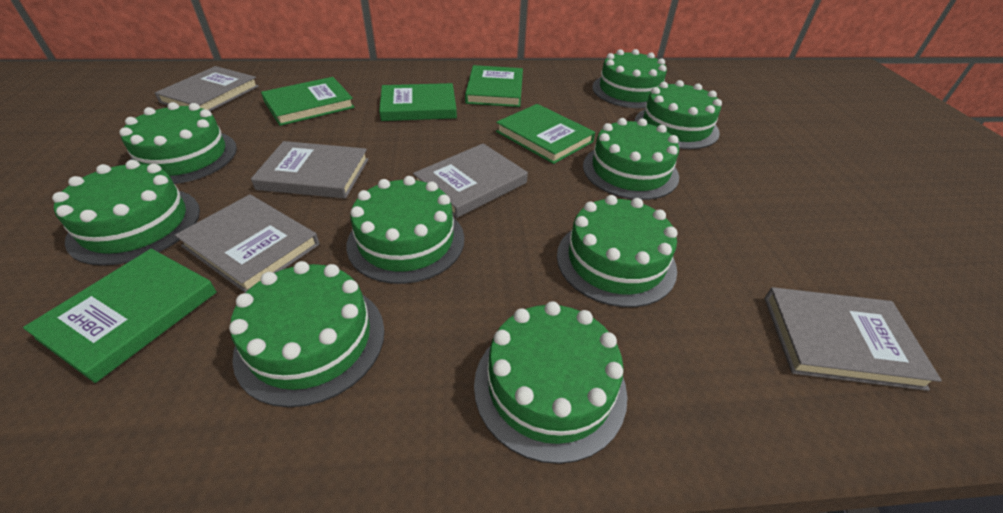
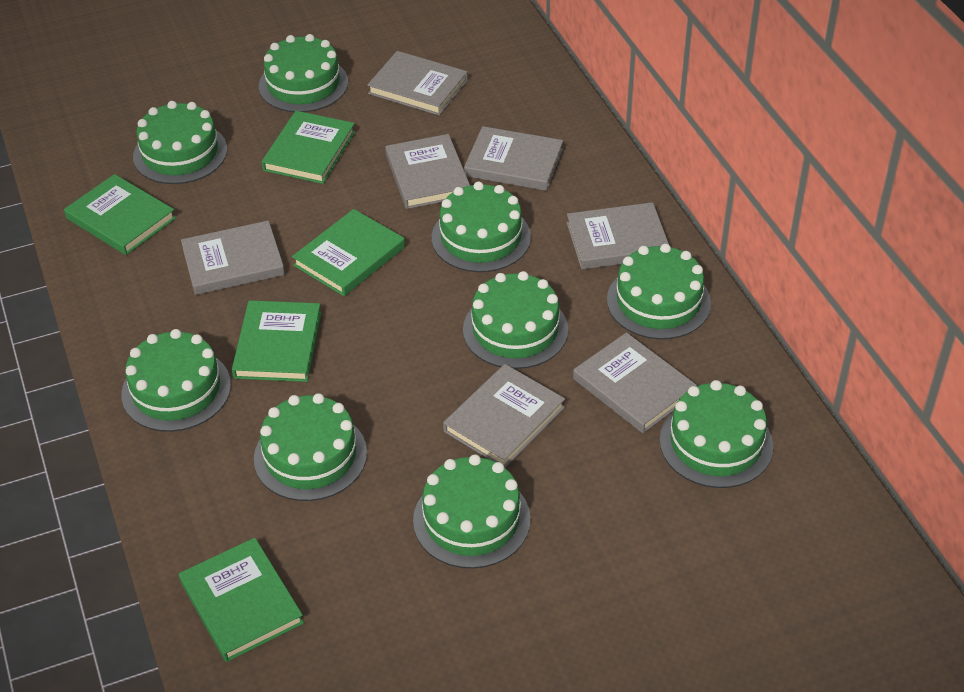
grey book: [155,66,259,111] [175,194,320,293] [251,141,369,199] [413,144,528,218] [764,287,942,391] = 5 -> [181,221,285,295] [367,51,468,115] [385,134,470,209] [443,364,565,468] [464,126,563,191] [567,202,669,269] [573,332,697,433] = 7

